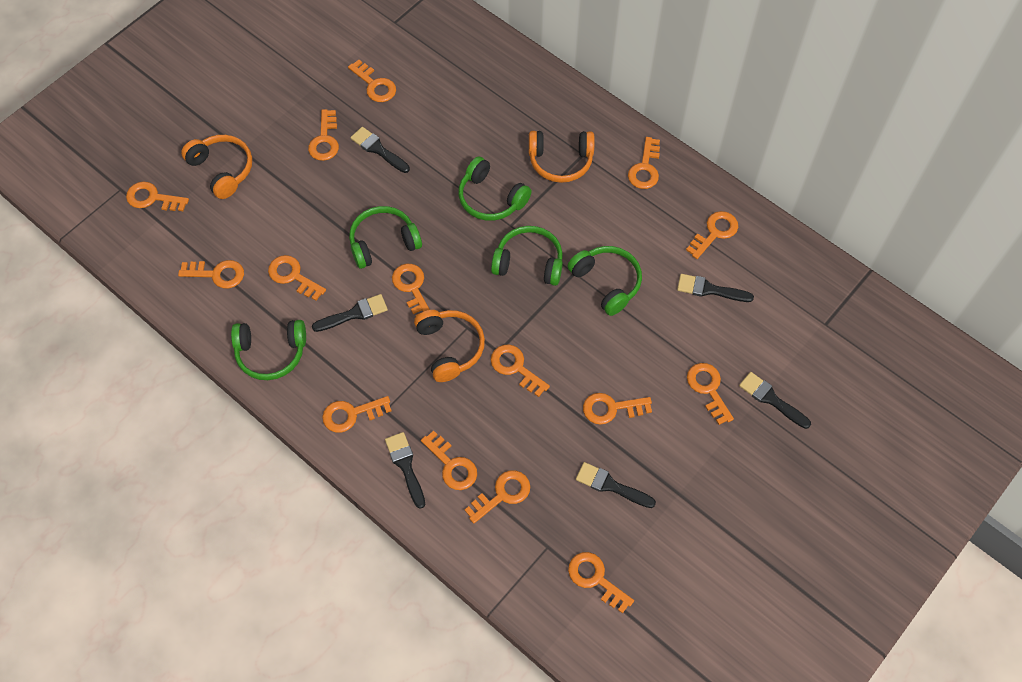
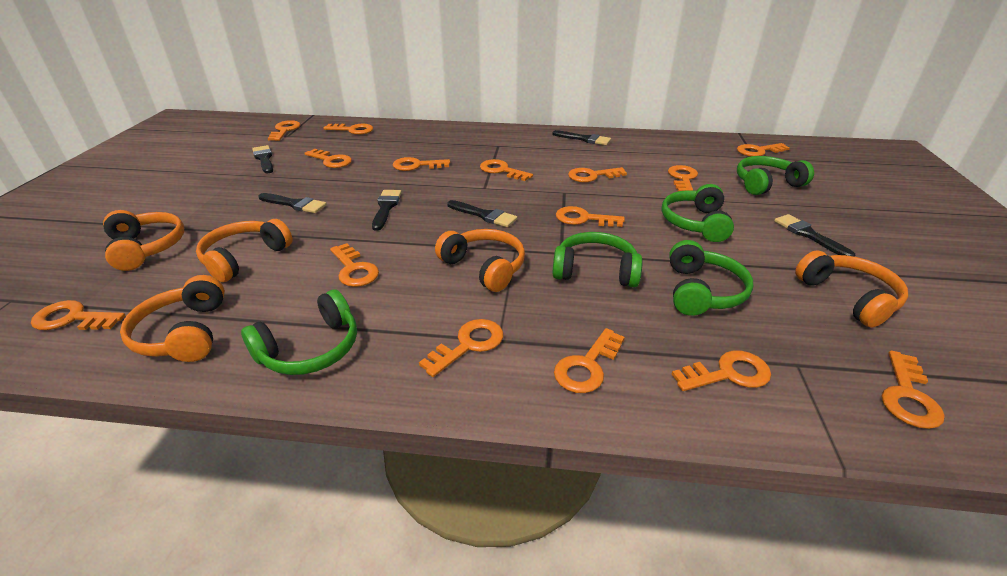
orange headphones: [181,135,252,199] [414,310,485,382] [529,131,595,183] = 3 -> [103,210,184,271] [120,275,225,362] [196,219,292,282] [435,229,525,292] [795,250,908,328] = 5

